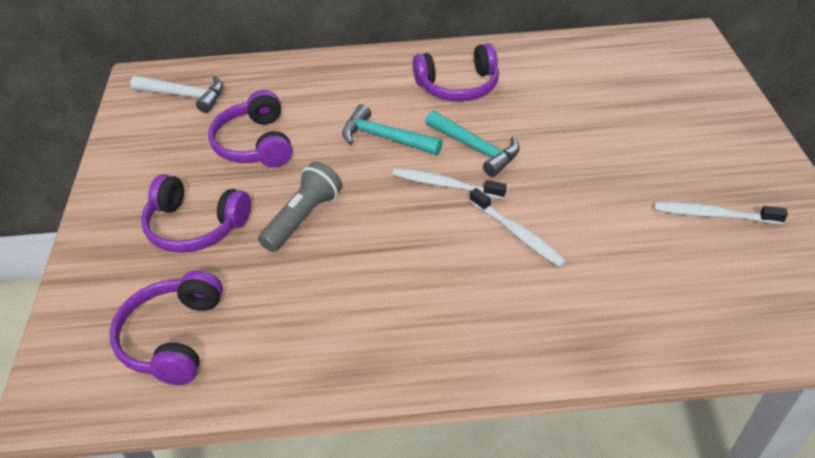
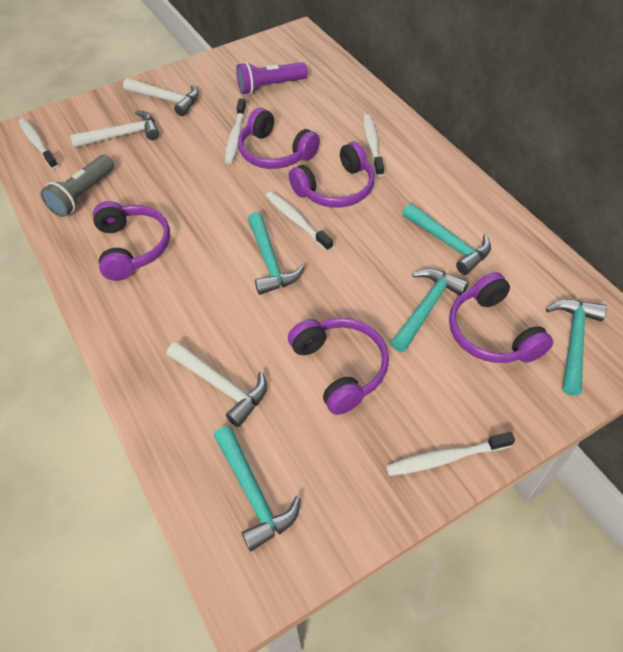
purple flashlight: none = 0 -> [236,62,308,94] = 1
purple headphones: [109,270,223,385] [141,174,251,253] [208,90,292,168] [413,43,499,102] = 4 -> [93,201,170,281] [238,108,320,169] [288,318,389,415] [289,142,375,208] [449,272,553,363] = 5
turquoise hammer: [342,104,443,155] [425,110,520,177] = 2 -> [214,426,301,552] [248,212,305,295] [391,268,469,352] [402,203,491,275] [546,299,607,396] = 5
white hammer: [130,76,223,113] = 1 -> [70,111,159,148] [123,78,199,116] [167,341,267,427] = 3
white toothbrush: [392,168,507,199] [470,188,567,267] [654,202,788,224] = 3 -> [19,118,58,169] [225,99,246,164] [266,191,333,251] [363,114,384,177] [386,432,515,476] = 5

